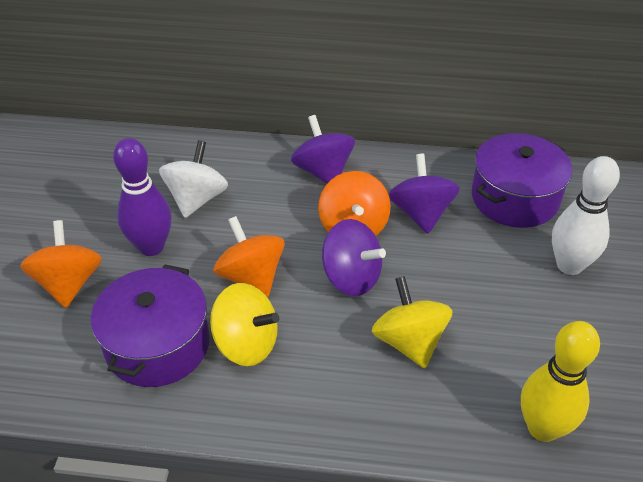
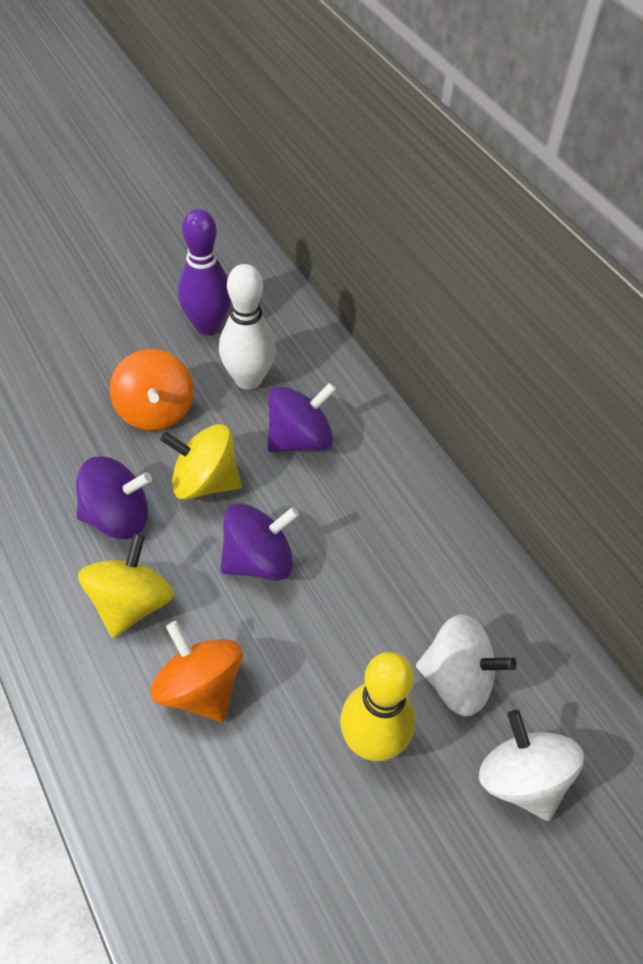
orange spinning top: [20,220,102,308] [213,216,285,297] [318,171,391,235] = 3 -> [110,349,194,431] [150,621,243,722] = 2
purple pot: [91,265,210,387] [472,133,572,228] = 2 -> none = 0
white spinning top: [159,140,228,218] = 1 -> [416,614,517,716] [479,710,584,821] = 2

